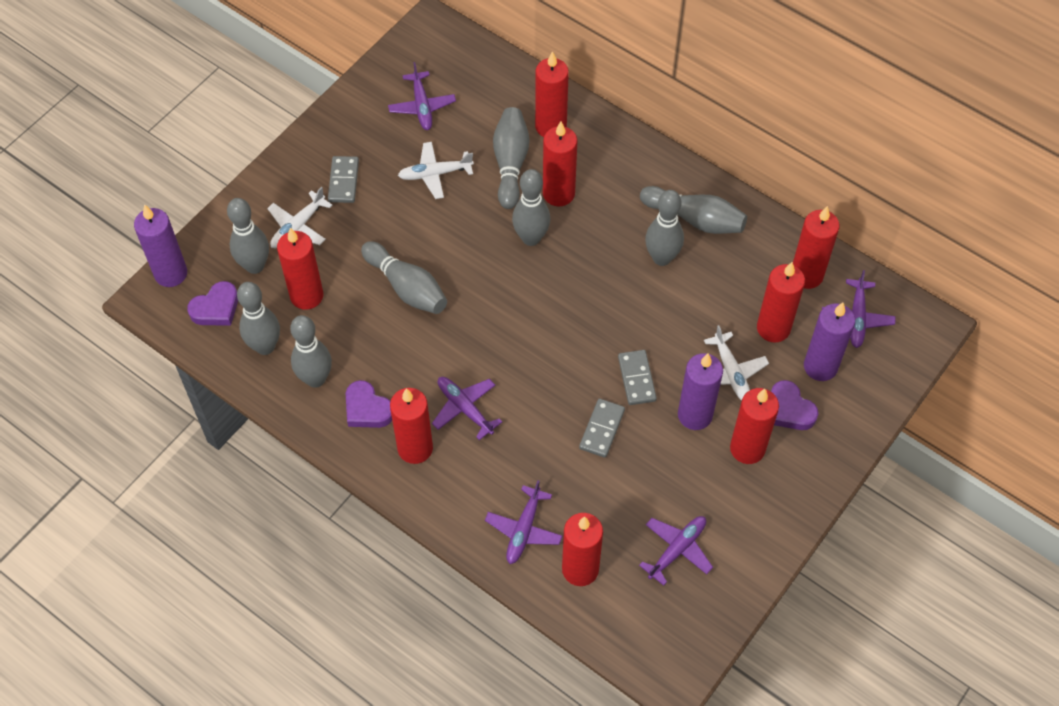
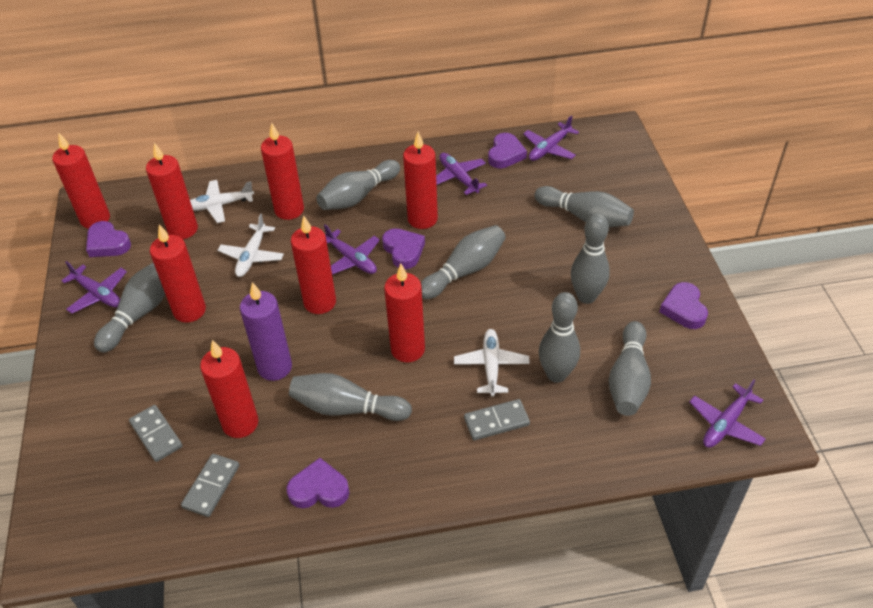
purple candle: [134,204,187,287] [678,353,723,430] [804,302,855,381] = 3 -> [240,282,292,381] = 1
purple heart: [187,281,238,326] [346,380,392,428] [771,380,818,430] = 3 -> [86,221,131,257] [286,458,349,508] [382,228,425,269] [488,133,527,168] [659,282,708,329] = 5

